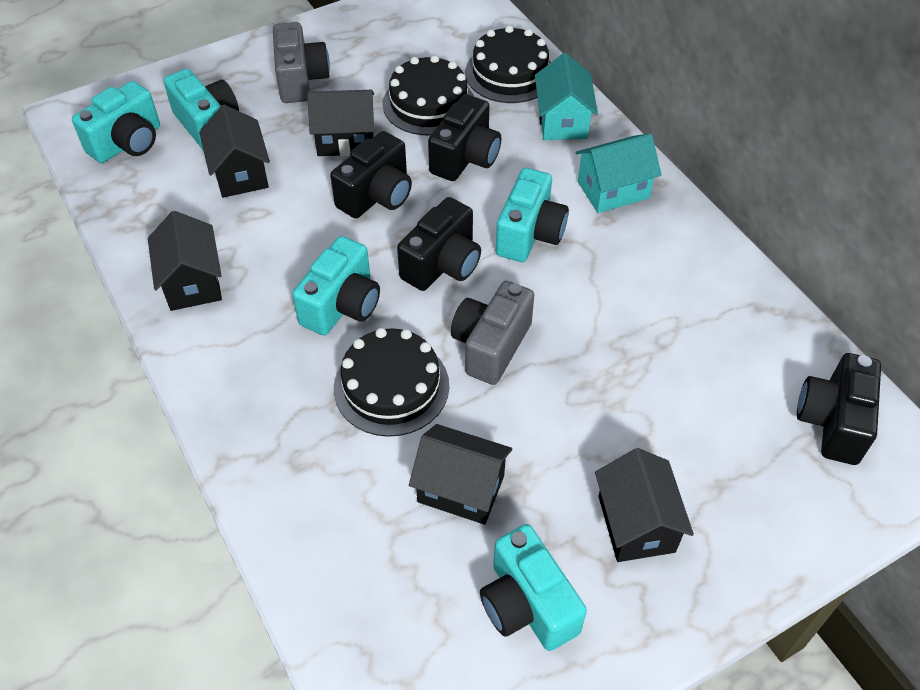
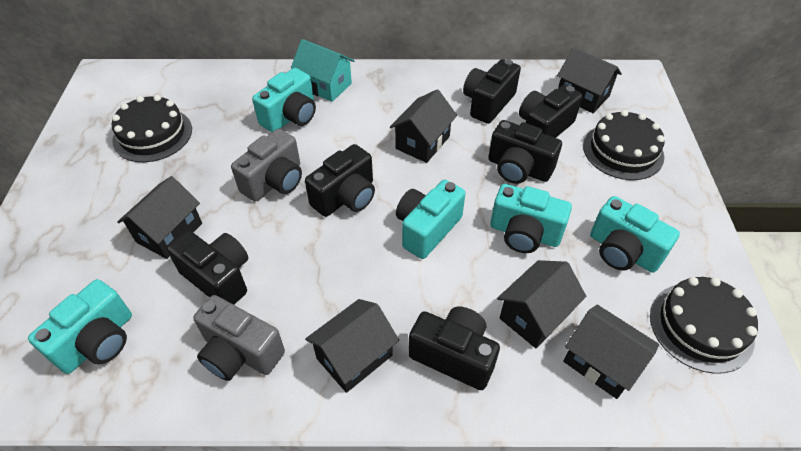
black camera: [330,131,412,218] [397,197,481,291] [428,94,501,181] [797,353,881,465] = 4 -> [167,230,248,305] [305,144,375,217] [409,307,500,390] [463,59,521,124] [488,120,562,184] [519,85,583,138] = 6
black house: [148,211,222,311] [199,105,270,198] [307,90,374,156] [409,424,512,525] [595,448,694,562] = 5 -> [117,176,202,259] [305,299,399,393] [390,89,457,163] [497,260,586,348] [557,47,622,113] [563,305,659,399] = 6
turquoise house: [535,53,598,140] [575,133,662,213] = 2 -> [291,39,355,102] = 1

